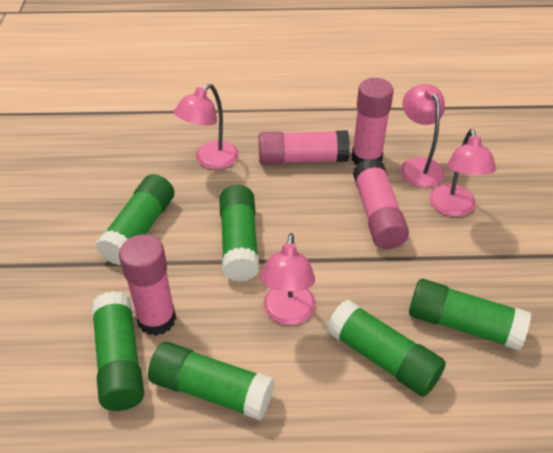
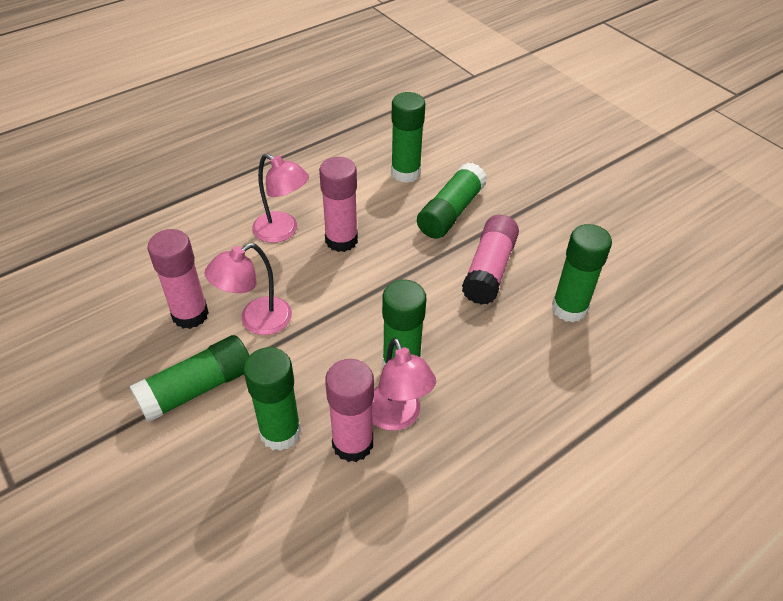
pink lamp: [174,84,238,169] [260,233,316,325] [401,84,445,188] [429,129,496,217] = 4 -> [205,243,292,335] [252,154,309,243] [372,338,436,430] = 3

